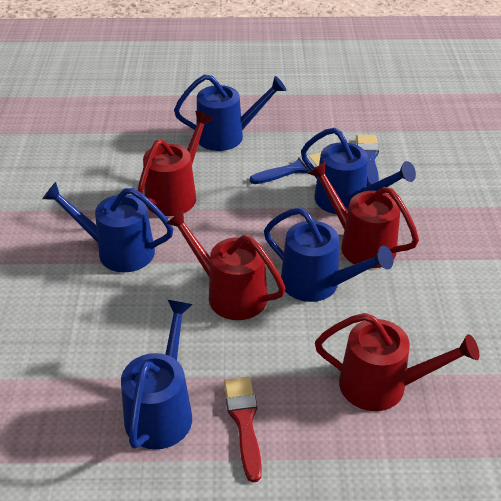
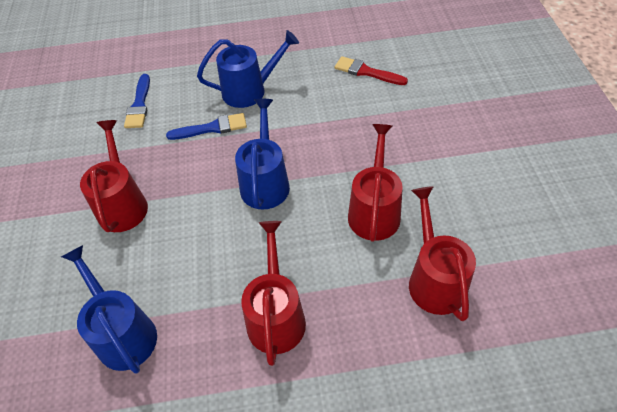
blue watering can: [43,182,174,272] [121,300,193,449] [174,74,286,151] [264,208,393,302] [301,128,416,214] = 5 -> [61,245,157,373] [197,30,299,108] [235,99,290,210] = 3

